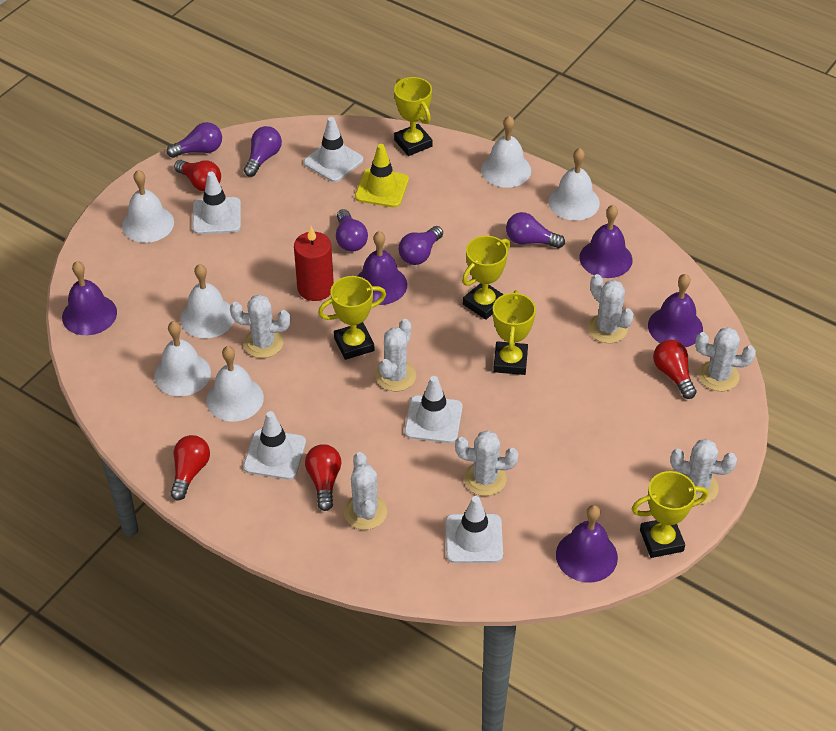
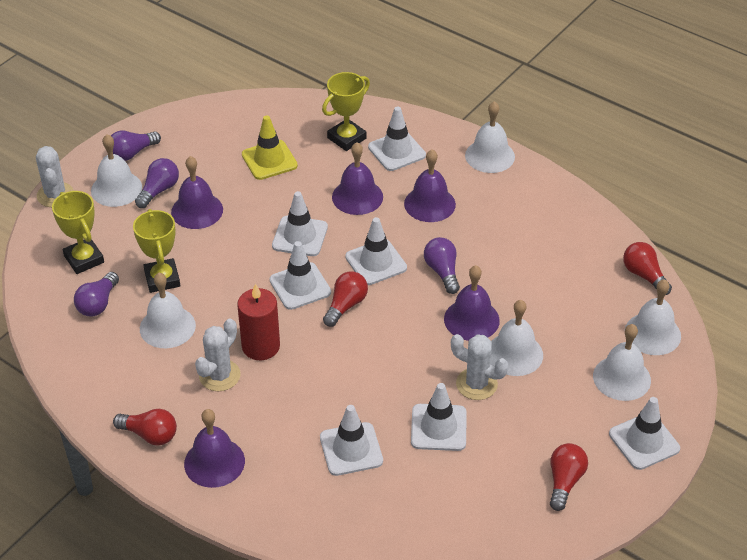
purple light bulb: [166,122,222,158] [244,126,282,177] [336,209,368,252] [399,226,443,265] [506,212,565,249] = 5 -> [74,272,119,316] [111,131,161,161] [135,158,179,208] [424,237,460,294] = 4
white cactus: [230,294,290,358] [344,452,387,530] [376,319,416,391] [455,430,519,496] [588,274,634,343] [670,439,737,505] [695,327,756,391] = 7 -> [36,146,74,207] [195,318,241,391] [451,334,508,400] = 3
white traffic cone: [192,172,241,234] [243,411,306,480] [304,117,363,182] [404,376,463,443] [445,496,503,563] = 5 -> [270,241,331,310] [272,191,328,256] [320,405,383,476] [345,217,407,285] [368,107,426,171] [411,383,467,451] [609,397,680,470] = 7
yellow trophy: [318,276,386,360] [394,77,432,156] [462,236,510,320] [493,290,536,375] [632,471,708,558] = 5 -> [52,191,104,274] [133,209,180,293] [322,72,370,151] = 3

